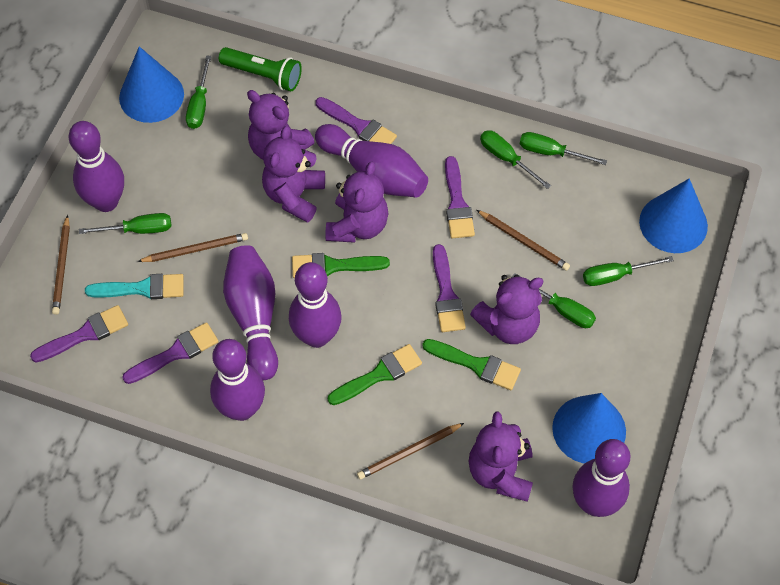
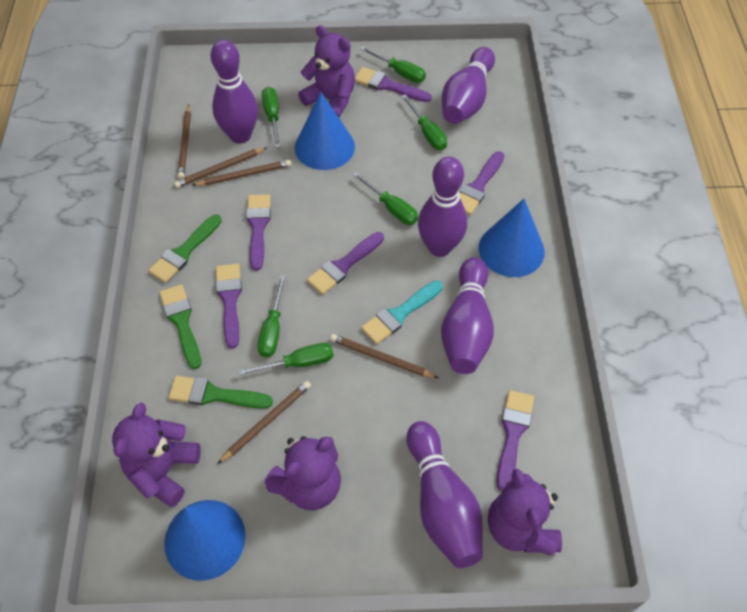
brown pencil: [52,215,70,315] [137,233,248,262] [357,423,464,480] [477,210,570,271] = 4 -> [174,147,267,188] [177,105,191,179] [193,160,291,186] [217,381,311,464] [330,334,438,378] = 5
green flashlight: [219,47,302,91] = 1 -> none = 0
purple bowling pin: [69,121,124,212] [210,339,265,421] [223,245,278,380] [289,262,342,348] [315,124,428,198] [573,439,630,517] = 6 -> [211,40,258,144] [407,421,483,568] [418,157,467,257] [441,257,494,374] [442,47,495,124] = 5
purple brush: [30,305,128,363] [122,322,219,384] [316,97,397,144] [433,244,466,332] [445,156,475,238] = 5 -> [216,263,242,349] [246,194,271,271] [307,232,384,295] [355,67,432,102] [459,151,504,215] [496,390,534,491] = 6
purple teddy bear: [247,90,315,160] [262,126,325,223] [325,161,388,243] [469,412,533,502] [470,275,544,344] = 5 -> [112,403,200,507] [265,436,341,510] [298,25,355,117] [488,468,562,556] = 4

